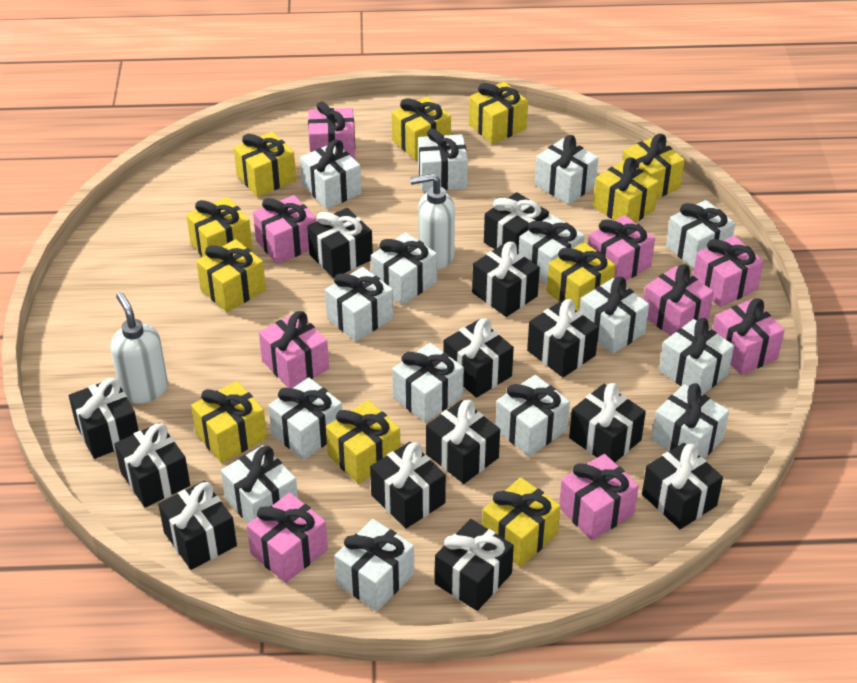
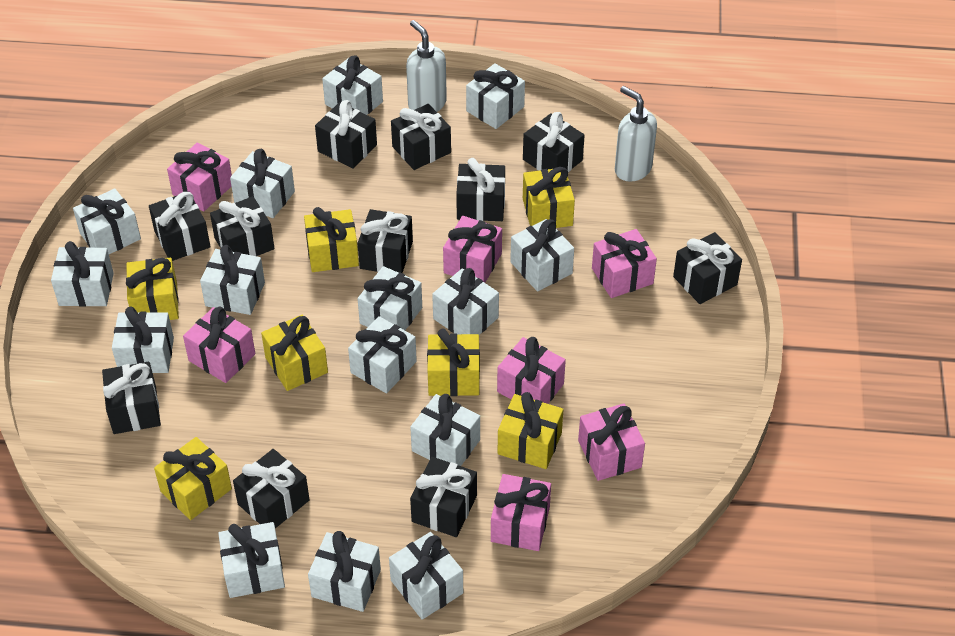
black gift: [69,378,139,459] [114,423,190,507] [158,481,237,570] [307,208,373,278] [370,442,446,528] [426,400,500,484] [435,519,514,611] [443,318,514,398] [472,242,540,317] [484,192,549,252] [527,299,599,378] [569,383,646,463] [642,443,723,529] = 13 -> [102,362,161,434] [149,192,210,261] [210,196,275,256] [233,449,310,528] [315,100,377,169] [358,209,413,273] [391,104,451,170] [410,457,477,537] [456,158,505,221] [523,112,585,172] [673,232,742,304] = 11
pink gift: [247,493,328,583] [253,195,316,264] [259,311,329,388] [308,101,355,160] [559,454,639,540] [588,215,655,281] [643,264,714,336] [693,236,764,307] [713,298,785,375] = 9 -> [167,142,232,212] [183,307,255,383] [443,216,502,283] [491,474,551,551] [497,337,566,404] [578,403,645,481] [592,229,657,298] = 7
yellow gift: [186,197,253,257] [191,381,267,463] [196,239,266,312] [234,132,296,197] [326,400,400,484] [392,97,451,160] [469,82,528,144] [482,478,561,567] [547,242,616,311] [593,157,659,223] [622,134,685,199] = 11 -> [126,258,179,320] [154,437,232,520] [261,315,328,391] [304,207,359,272] [427,329,480,396] [497,392,563,469] [523,167,575,228] = 7

